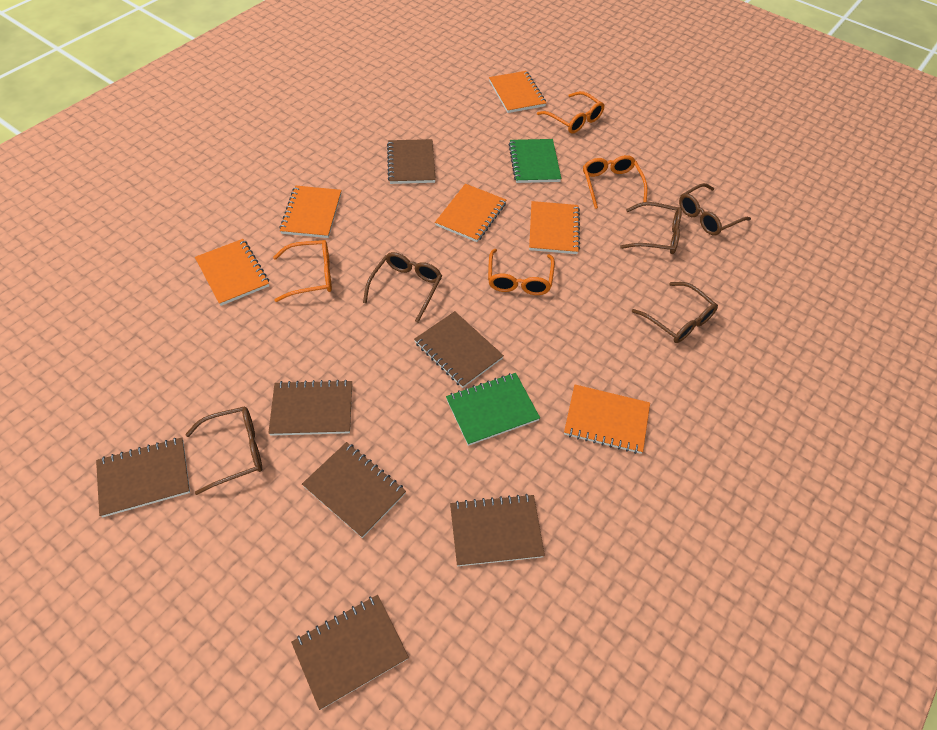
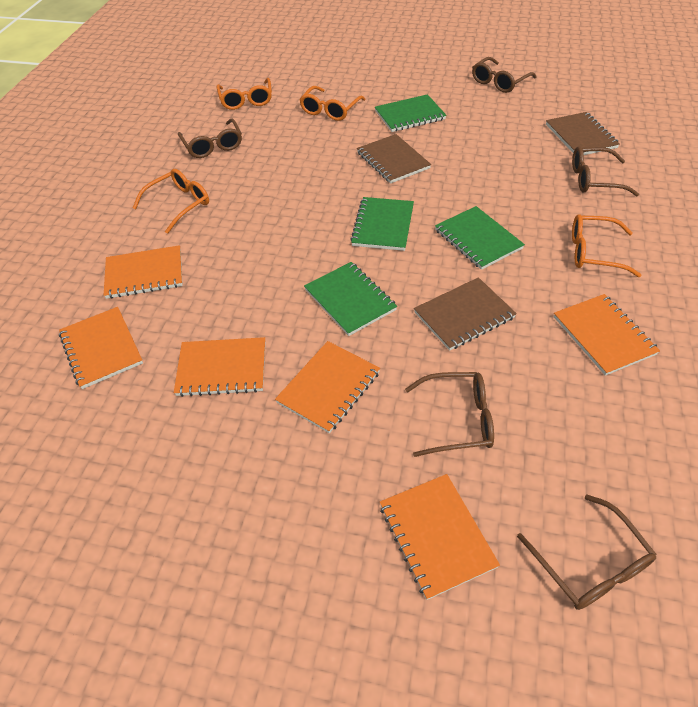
brown notebook: [96,437,190,517] [268,380,352,436] [291,595,409,710] [302,442,406,538] [387,139,436,184] [414,311,504,388] [450,494,545,566] = 7 -> [357,134,431,184] [414,277,517,351] [546,112,620,155] = 3
green notebook: [446,373,540,446] [508,139,561,183] = 2 -> [304,262,397,336] [350,197,414,251] [375,94,446,132] [435,206,525,270] = 4

